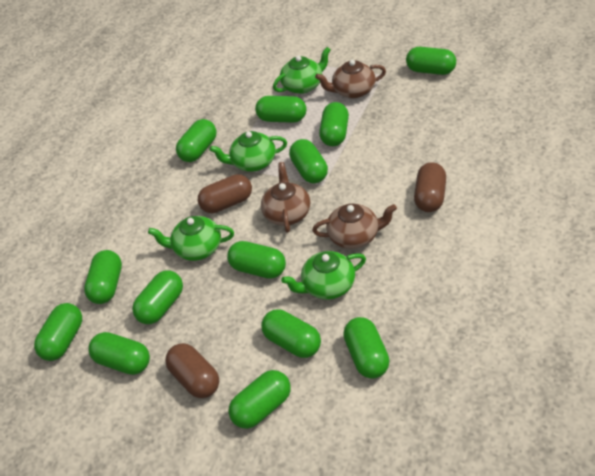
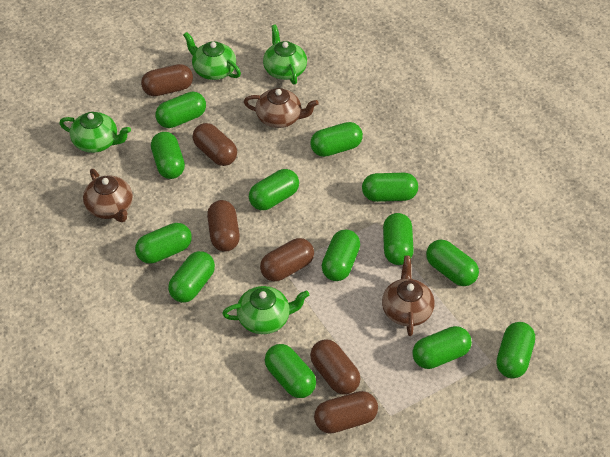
brown capsule: [165,343,219,398] [198,174,252,213] [414,162,446,212] = 3 -> [141,64,193,96] [193,123,237,166] [207,200,240,252] [260,238,314,281] [310,340,360,394] [314,391,378,434] = 6

